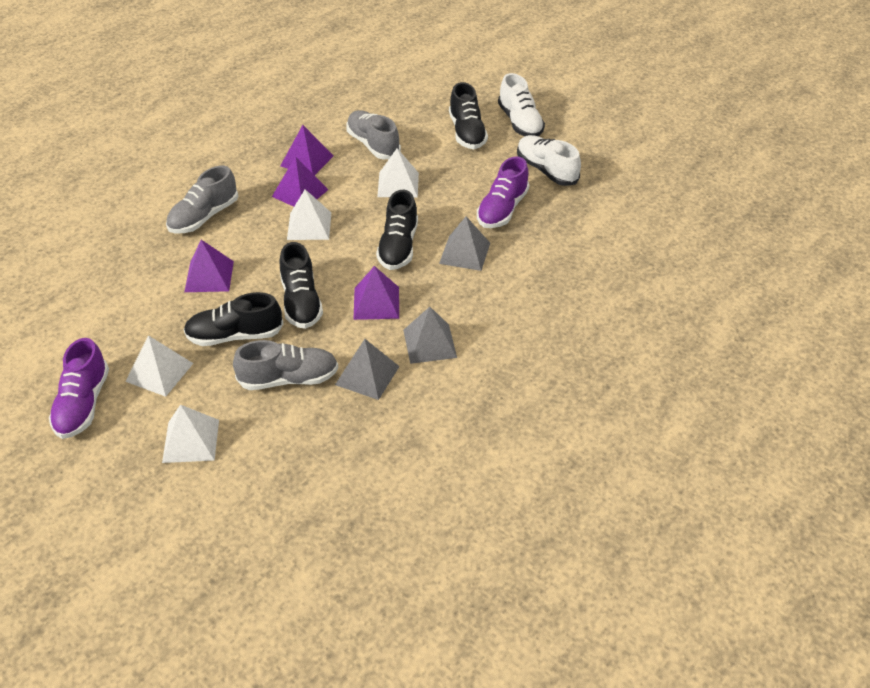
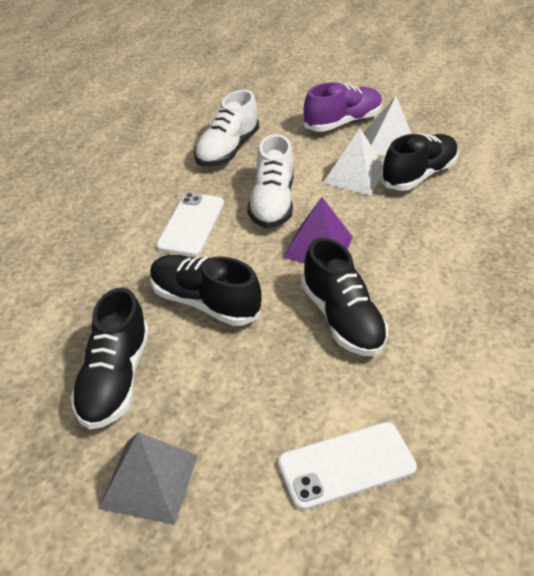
grey pyramid: [335,339,400,400] [403,307,457,364] [439,216,490,271] = 3 -> [99,432,198,525] = 1
grey shoe: [166,166,238,233] [233,340,338,390] [346,110,401,160] = 3 -> none = 0
purple pyramid: [184,240,234,292] [272,156,328,207] [280,125,333,176] [353,266,399,320] = 4 -> [283,197,353,263] = 1
purple shoe: [49,338,109,439] [477,156,529,228] = 2 -> [303,82,383,132] = 1
white phone: none = 0 -> [156,192,224,257] [278,422,417,511] = 2
white pyramid: [125,335,193,397] [162,405,219,463] [287,189,331,240] [377,148,419,197] = 4 -> [323,128,383,196] [366,96,411,155] = 2

